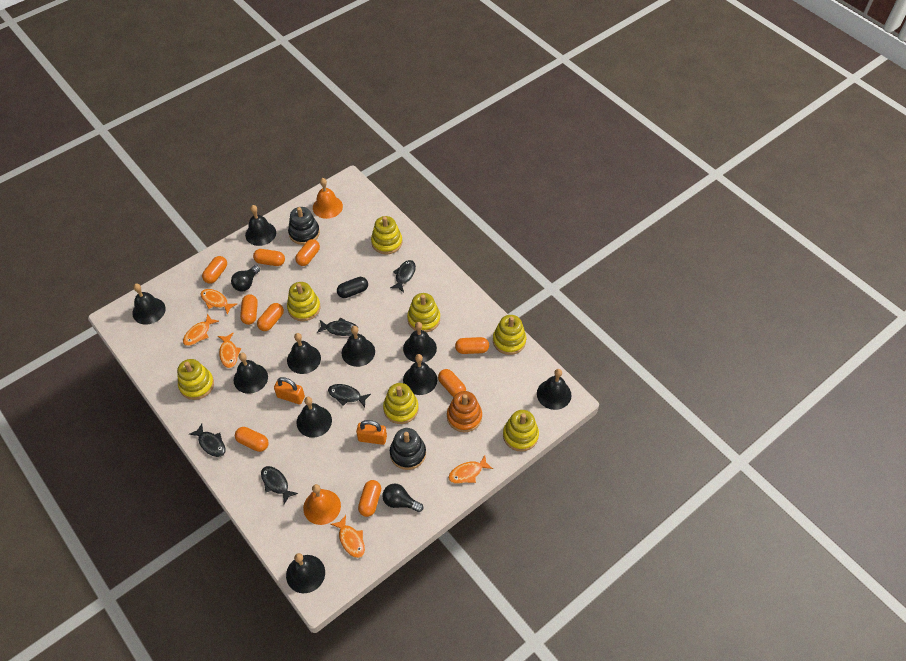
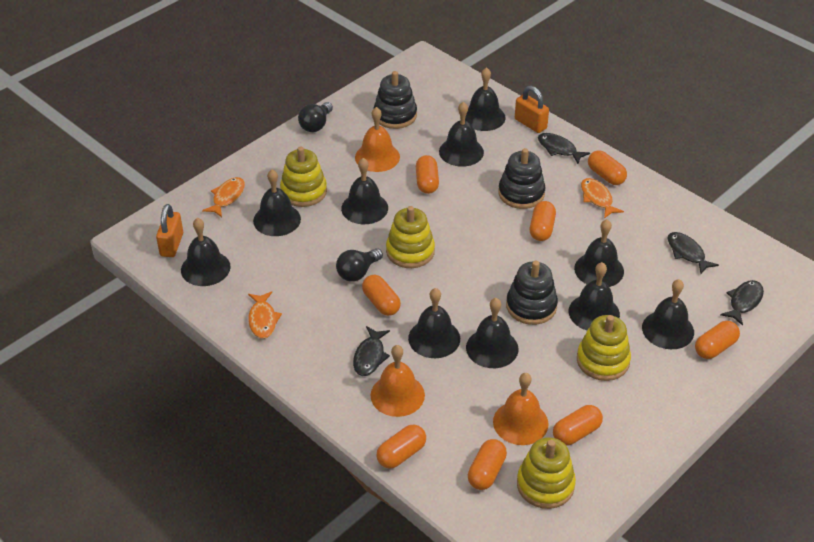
black capsule: [337,277,368,298] = 1 -> none = 0
black fish: [189,423,226,457] [261,466,298,504] [317,318,357,336] [328,384,371,407] [390,260,416,292] = 5 -> [353,326,390,376] [538,133,590,164] [667,232,719,274] [720,280,764,325] = 4
black stacking toy: [288,207,320,245] [390,428,426,470] = 2 -> [374,71,417,129] [498,148,546,209] [506,261,558,325] = 3
orange bell: [303,484,341,525] [313,178,343,219] = 2 -> [355,107,400,172] [371,345,425,417] [493,373,548,445] = 3
orange capsule: [202,256,227,284] [235,427,269,452] [240,294,258,325] [253,249,285,266] [257,303,284,331] [295,239,320,266] [358,480,381,517] [438,369,466,397] [455,337,489,354] = 9 -> [362,275,401,316] [376,425,426,469] [416,155,439,194] [468,439,507,490] [530,201,556,241] [553,405,603,446] [588,151,627,185] [695,321,740,359] = 8
orange fish: [183,313,219,346] [201,289,237,315] [218,333,241,368] [331,515,365,558] [448,455,493,484] = 5 -> [202,177,245,217] [248,291,282,339] [581,178,624,218] = 3
orange stacking toy: [447,391,482,432] = 1 -> none = 0
yellow stacking toy: [177,359,214,400] [287,282,320,321] [371,216,402,254] [383,383,419,424] [407,293,440,332] [493,315,526,355] [503,410,539,452] = 7 -> [280,146,327,207] [386,206,435,268] [517,437,576,509] [577,315,631,381] = 4

